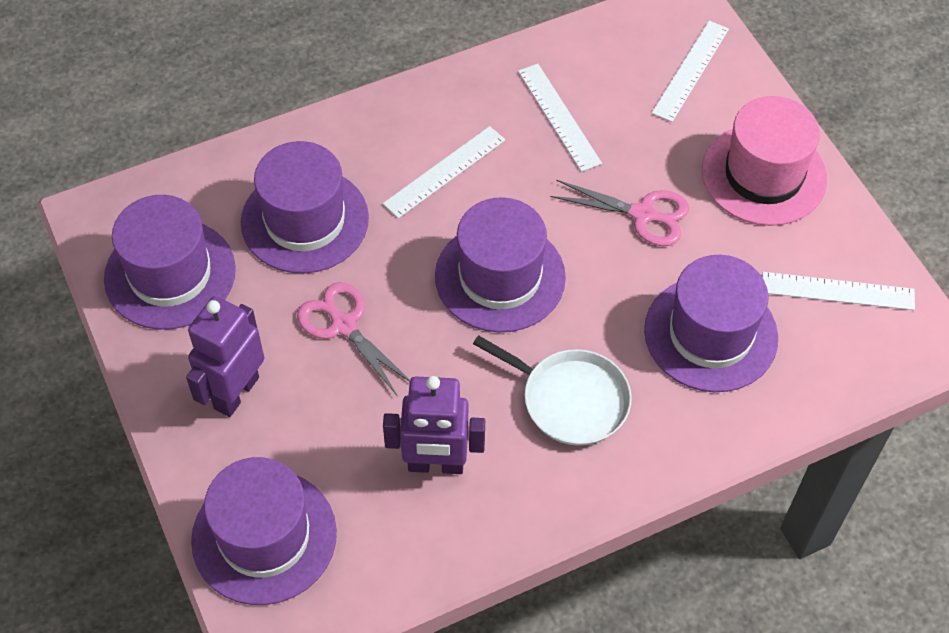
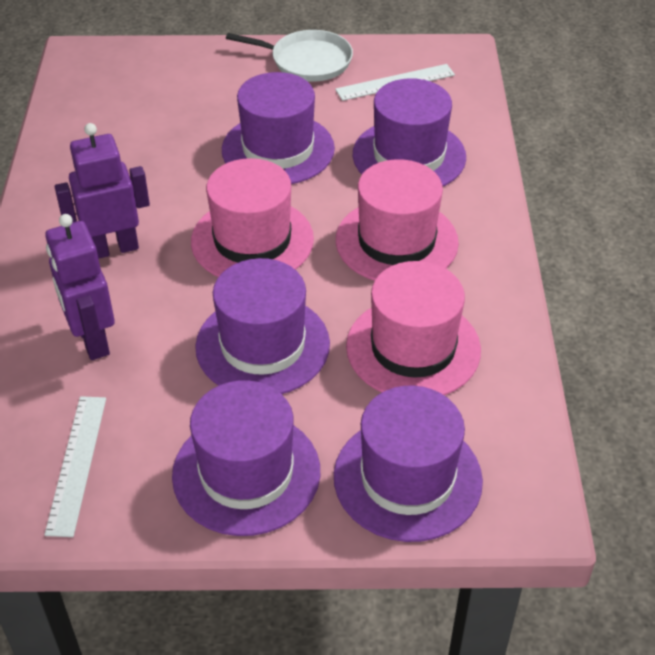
pink hat: [702,96,827,226] = 1 -> [191,158,314,277] [336,159,459,281] [346,261,481,395] = 3
pink scissors: [297,282,410,397] [550,180,689,246] = 2 -> none = 0
white ruler: [383,126,505,218] [518,64,602,172] [652,21,729,122] [762,272,915,310] = 4 -> [44,396,106,537] [335,64,455,101] = 2

